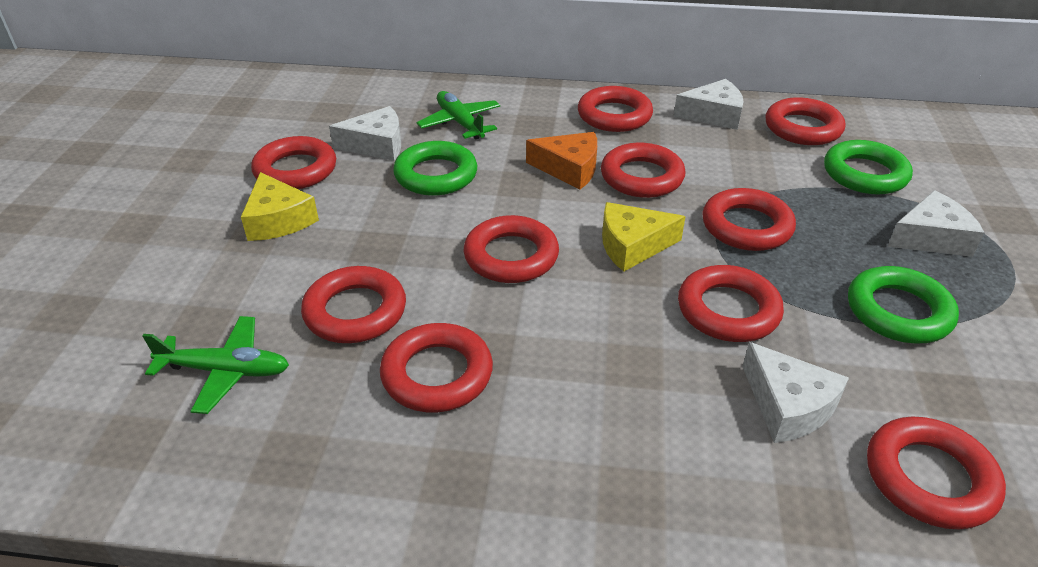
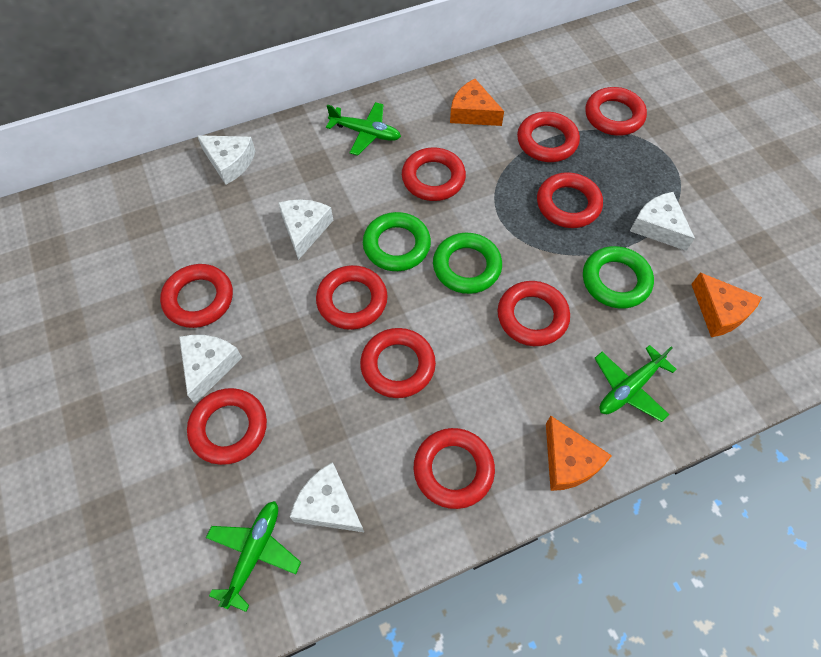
green plane: [142,316,289,414] [417,91,500,140] = 2 -> [206,501,301,612] [326,102,401,155] [595,345,677,422] = 3
orange cheese: [526,132,597,189] = 1 -> [450,79,504,126] [546,416,612,491] [691,272,762,337] = 3
white cheese: [329,106,401,161] [674,79,743,130] [742,342,849,443] [888,190,985,257] = 4 -> [179,335,242,404] [197,135,255,185] [278,199,333,260] [290,462,364,532] [630,192,695,251] = 5
yellow cheese: [241,172,319,241] [602,202,686,272] = 2 -> none = 0

